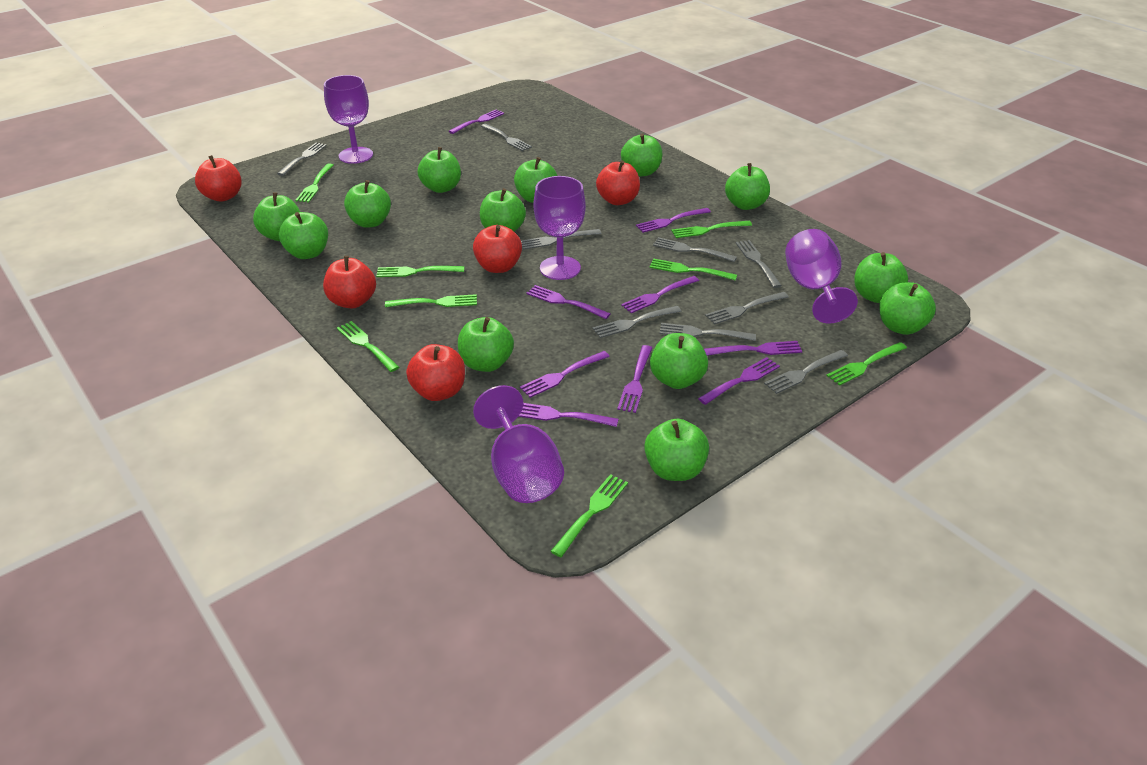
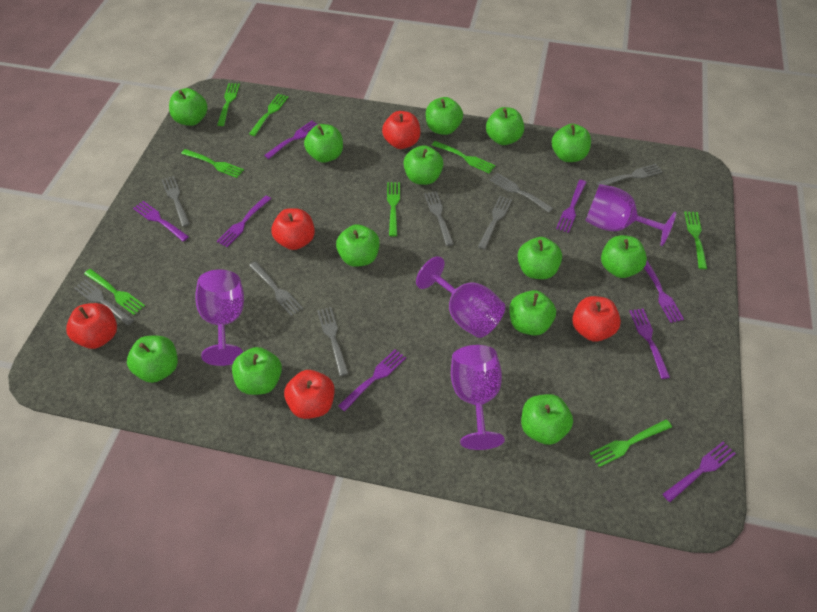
grey fork: [277,143,327,176] [481,124,532,151] [521,229,602,250] [593,306,681,338] [653,237,737,262] [659,323,756,341] [705,292,789,324] [736,240,782,288] [764,350,848,394] = 9 -> [74,279,134,326] [162,176,190,227] [249,261,303,316] [317,307,349,376] [424,191,454,246] [478,196,512,249] [490,173,553,212] [596,164,663,186] = 8
purple fork: [449,110,504,134] [518,403,619,427] [520,351,610,398] [526,285,610,319] [617,345,652,413] [621,276,699,313] [636,208,711,233] [698,357,780,405] [704,341,802,356] = 9 -> [133,201,189,242] [217,195,271,247] [264,121,318,159] [338,349,406,411] [556,180,587,233] [629,308,670,379] [644,260,684,323] [663,442,736,502] = 8

